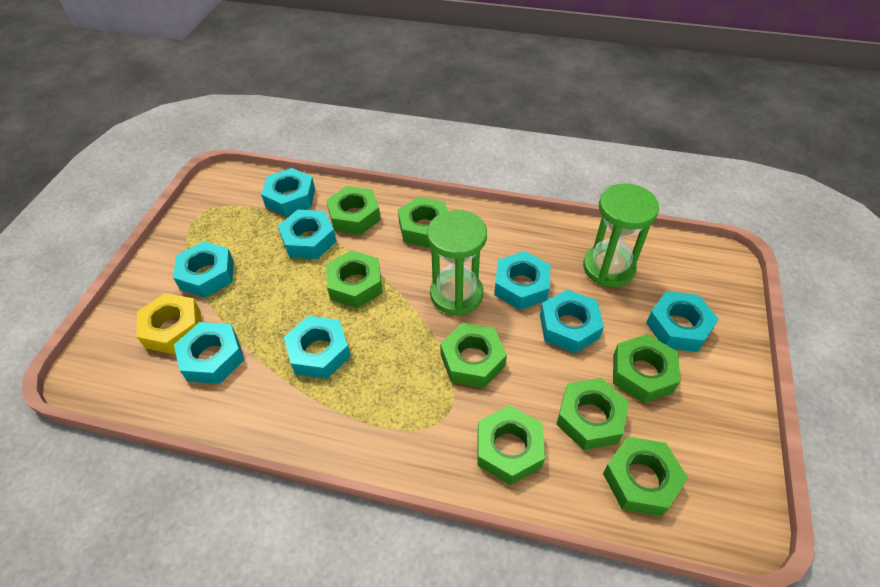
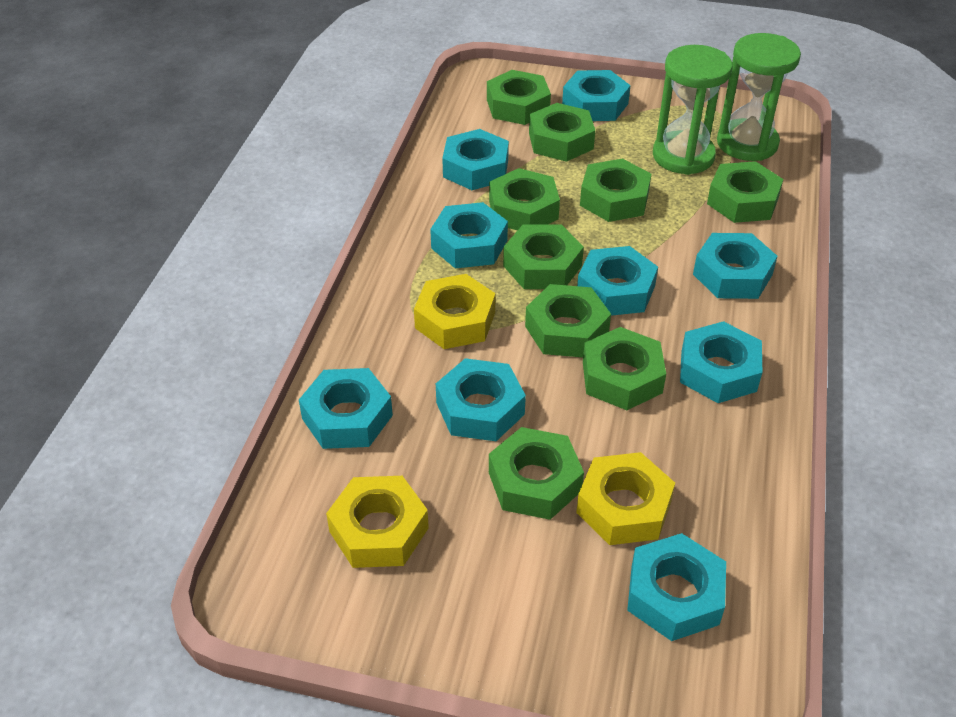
green nut: [326,186,381,235] [326,250,383,308] [398,197,448,248] [440,323,507,388] [478,405,545,485] [556,378,629,450] [603,436,688,516] [613,334,680,403] = 8 -> [487,70,551,125] [489,168,560,231] [489,427,584,520] [503,225,584,289] [525,284,611,357] [529,103,595,162] [580,158,651,222] [583,327,666,410] [707,161,783,223] = 9
turquoise nut: [173,241,234,298] [174,322,244,384] [261,168,315,217] [278,210,337,259] [284,316,351,379] [494,251,551,310] [540,289,604,353] [646,291,719,352] = 8 -> [299,368,393,449] [430,202,508,268] [436,358,526,441] [442,129,509,190] [562,70,631,121] [577,246,658,316] [627,533,726,641] [680,321,762,403] [693,233,778,299] = 9
yellow nut: [136,293,201,354] = 1 -> [326,476,429,568] [414,274,496,349] [576,452,675,545] = 3

